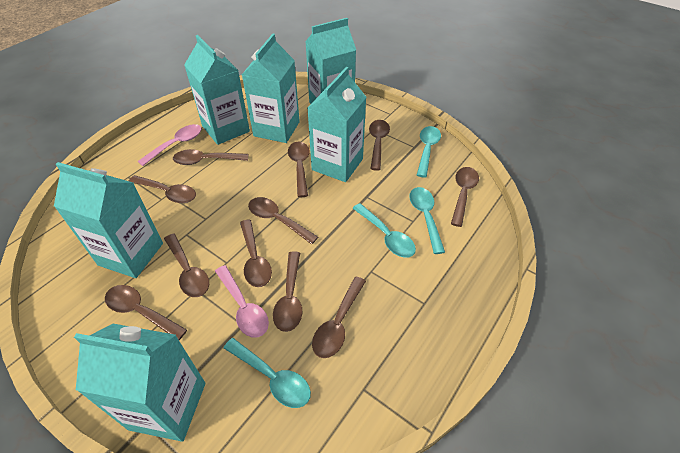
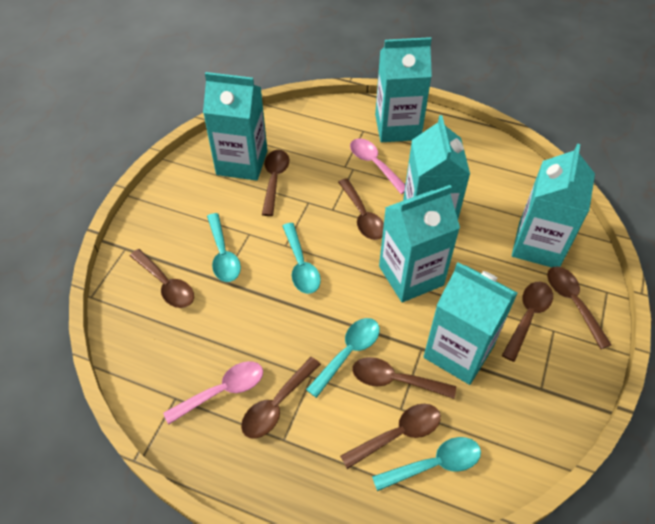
brown spoon: [105,285,187,340] [129,175,196,203] [164,234,209,297] [173,149,248,165] [240,220,272,287] [248,197,318,244] [273,251,302,332] [288,142,310,197] [312,277,366,358] [369,120,390,171] [451,167,479,227] = 11 -> [130,249,194,308] [241,357,321,439] [262,150,289,216] [338,178,384,240] [340,404,441,469] [352,357,456,399] [502,282,553,362] [547,266,612,349] = 8

